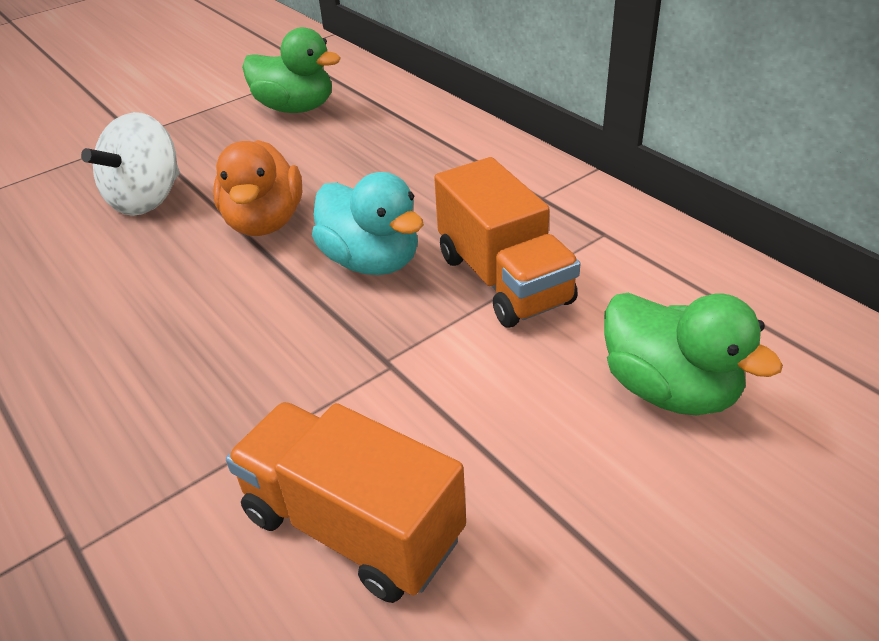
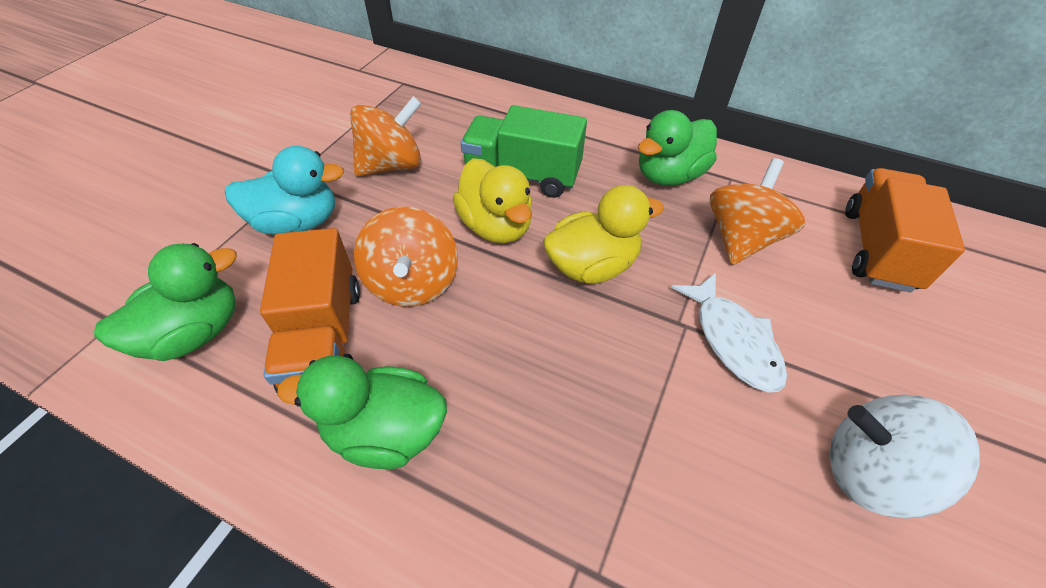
green duck: [242,27,341,113] [604,293,783,415] = 2 -> [94,243,237,361] [277,355,447,469] [638,110,717,186] = 3
green truck: none = 0 -> [460,105,587,198] = 1
orange duck: [213,140,302,236] = 1 -> none = 0
orange spinning top: none = 0 -> [350,96,422,176] [354,206,458,307] [710,158,805,265] = 3
white fish: none = 0 -> [671,273,787,393] = 1
yellow duck: none = 0 -> [453,158,532,243] [543,185,664,283] = 2

